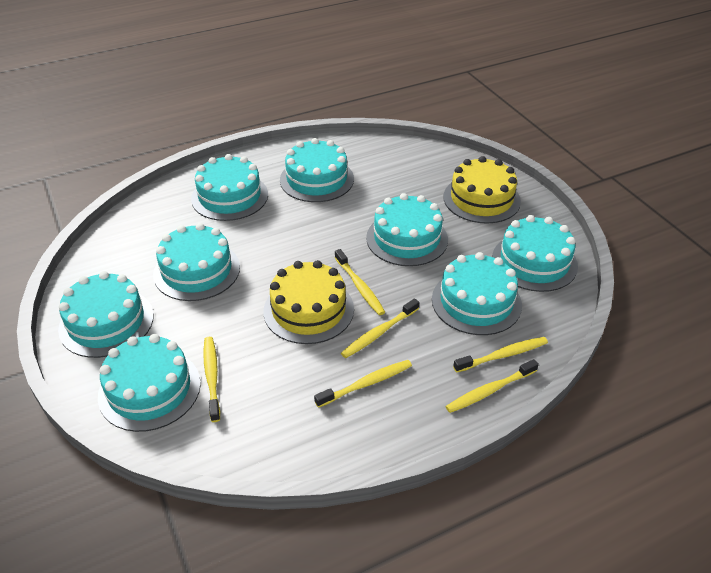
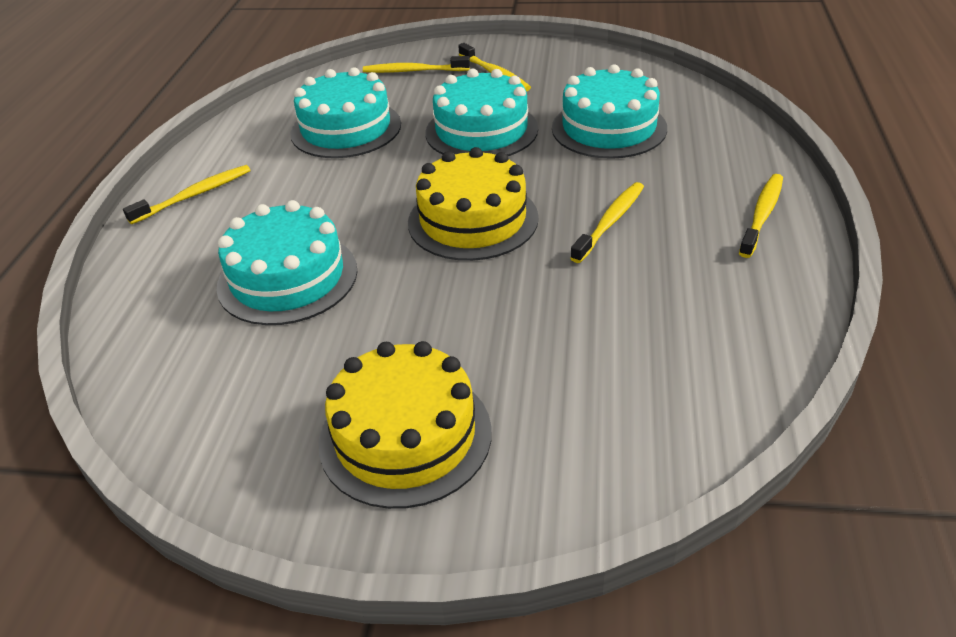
turquoise cake: [58,271,154,358] [98,334,201,432] [153,223,240,301] [191,154,268,221] [280,138,354,202] [366,193,448,266] [432,252,522,335] [492,215,578,292] = 8 -> [217,200,358,325] [290,67,401,158] [425,69,538,156] [552,64,667,159] = 4
yellow toothbrush: [203,337,220,422] [314,360,412,408] [335,249,385,315] [341,298,419,358] [445,359,539,413] [453,337,548,373] = 6 -> [123,165,251,224] [363,56,470,73] [458,43,531,92] [571,182,644,263] [739,174,783,258] = 5

